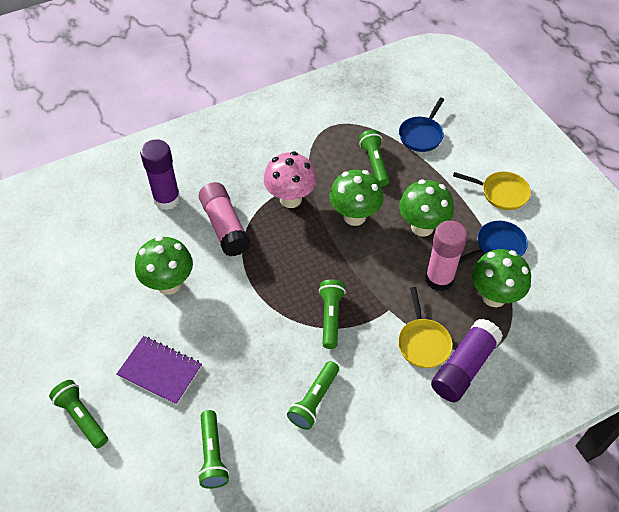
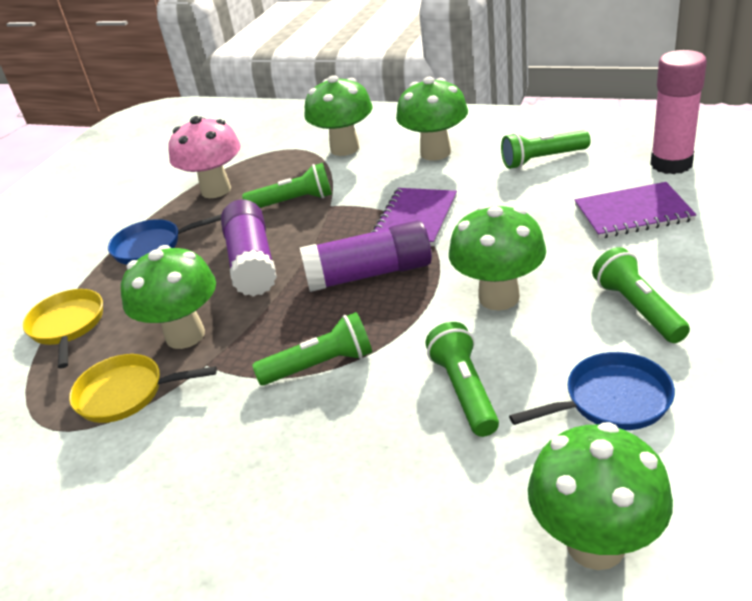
green mushroom: [135,236,193,295] [329,170,384,226] [399,180,454,237] [472,249,531,307] = 4 -> [121,245,216,349] [304,75,373,156] [396,77,468,161] [449,204,546,311] [528,422,673,570] = 5
pink glue stick: [199,182,250,256] [425,221,467,291] = 2 -> [650,50,707,174] = 1
purple notebook: [117,336,202,405] = 1 -> [371,188,457,246] [575,182,696,239] = 2

